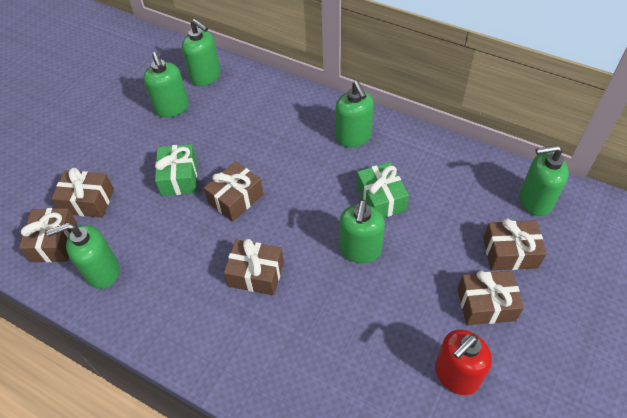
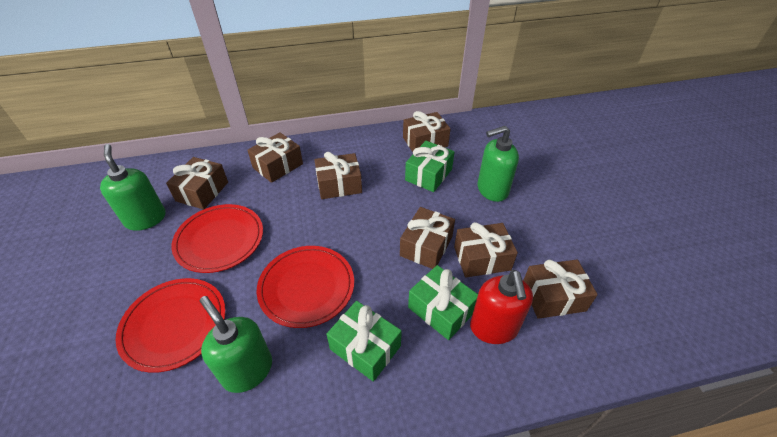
brown gift: [19,208,78,262] [51,168,114,218] [204,161,263,222] [224,239,284,295] [458,271,524,325] [483,218,547,271] = 6 -> [166,157,228,210] [247,132,303,183] [314,152,362,199] [400,207,455,269] [403,111,451,152] [454,222,518,277] [523,259,598,319] = 7
green gift: [155,144,197,196] [357,162,409,218] = 2 -> [327,301,402,382] [405,141,455,192] [408,265,478,340] = 3
green soap dispenser: [46,223,119,289] [143,52,189,118] [182,19,220,86] [335,81,374,147] [339,200,385,263] [520,145,569,216] = 6 -> [100,144,165,231] [200,296,272,393] [477,126,519,202] = 3
red plate: none = 0 -> [116,278,226,373] [172,204,263,273] [257,246,354,328] = 3

